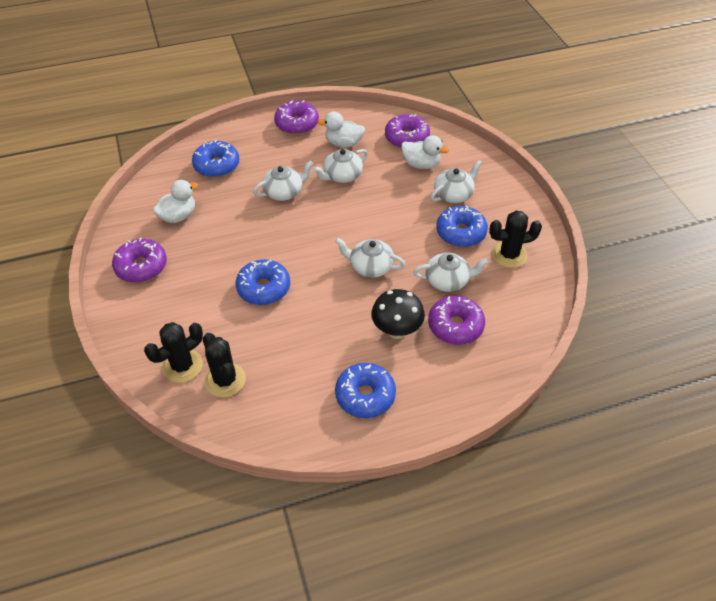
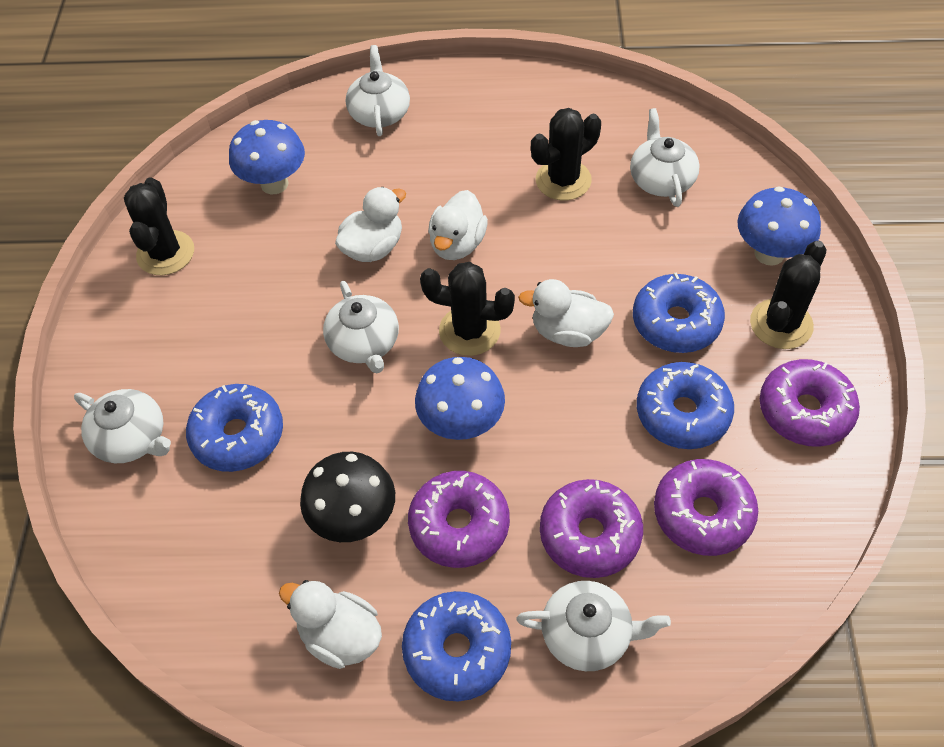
black cactus: [144,322,203,383] [203,333,246,397] [489,210,542,268] = 3 -> [124,177,194,275] [420,262,515,356] [531,108,601,200] [750,241,827,349] = 4
blue mushroom: none = 0 -> [229,120,305,194] [415,357,505,440] [737,186,821,266] = 3
white duck: [153,180,198,223] [317,111,365,147] [401,135,449,169] = 3 -> [279,580,382,669] [335,187,406,262] [428,190,488,260] [518,279,614,347] = 4

